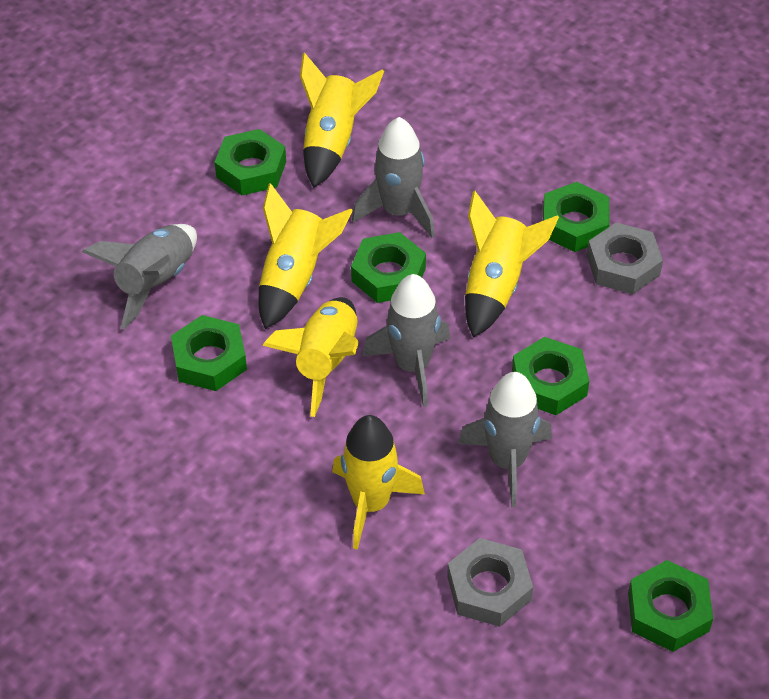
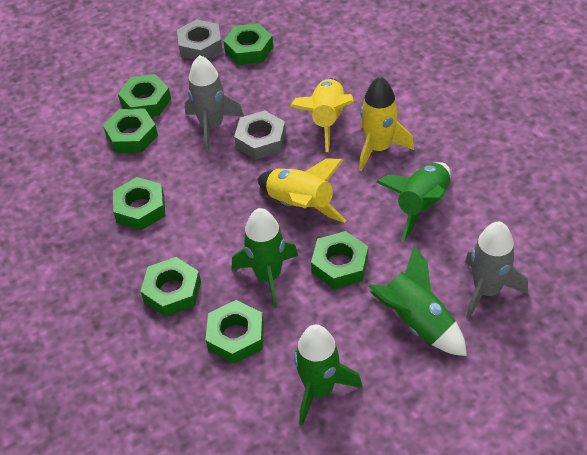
green nut: [171,315,247,391] [215,129,286,195] [351,232,426,303] [512,337,589,415] [543,182,610,252] [628,560,713,652] = 6 -> [103,108,158,153] [113,177,165,230] [118,74,171,117] [140,257,201,317] [206,300,264,364] [223,23,273,65] [311,231,368,289] = 7
green rocket: none = 0 -> [232,208,298,308] [294,325,363,426] [368,245,467,356] [376,162,451,241] = 4
grey rocket: [82,224,197,329] [352,117,435,238] [363,274,450,407] [458,372,552,507] = 4 -> [185,55,244,151] [465,222,528,319] = 2
yellow rocket: [259,183,353,329] [262,297,359,417] [300,53,384,188] [332,415,425,550] [465,191,559,338] = 5 -> [257,158,346,223] [290,78,353,152] [359,77,414,171] = 3

